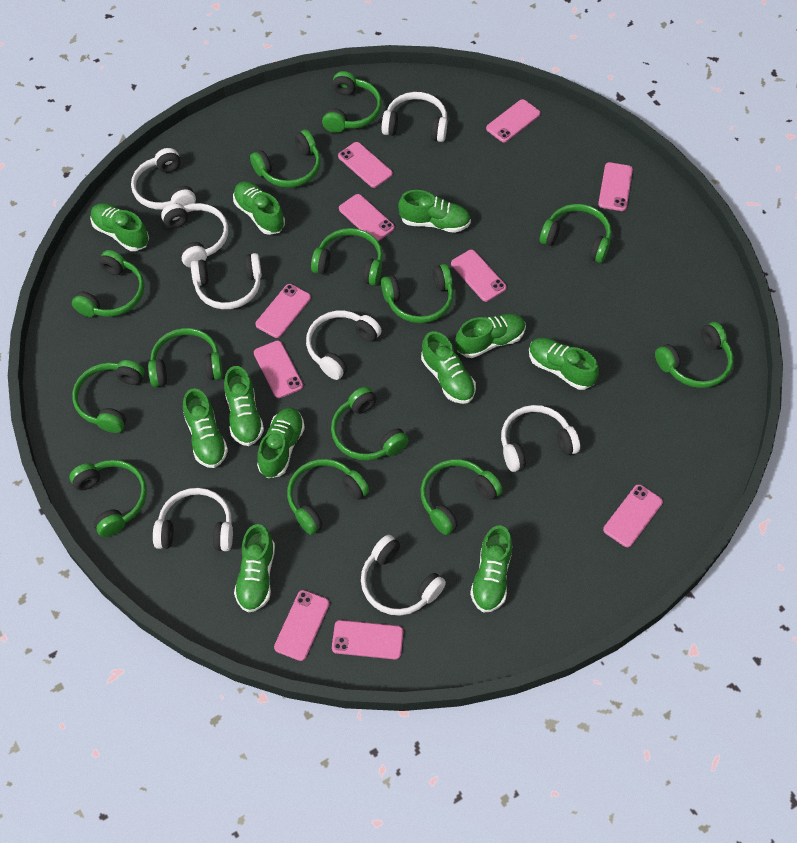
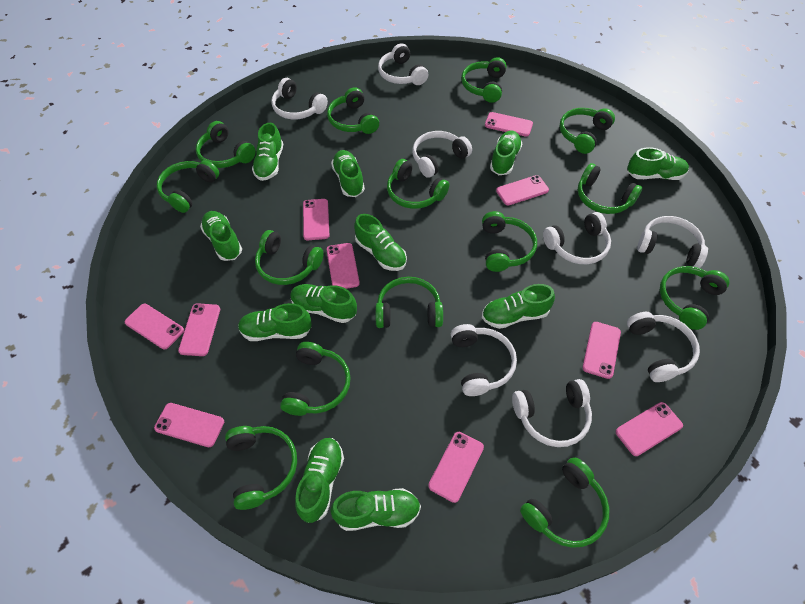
green headphones: [69,460,147,537] [72,250,144,317] [72,360,145,433] [148,328,223,387] [250,129,321,188] [287,459,369,535] [311,228,383,286] [322,71,382,133] [331,387,409,460] [381,264,453,323] [420,459,503,535] [540,204,611,263] [655,322,733,388] = 13 -> [157,160,219,213] [196,121,256,168] [225,426,297,510] [255,230,324,285] [280,342,351,416] [327,87,379,134] [375,277,443,328] [387,159,449,209] [461,57,507,103] [482,211,537,272] [520,457,609,548] [559,108,615,154] [577,163,642,214] [660,266,730,330] = 14

